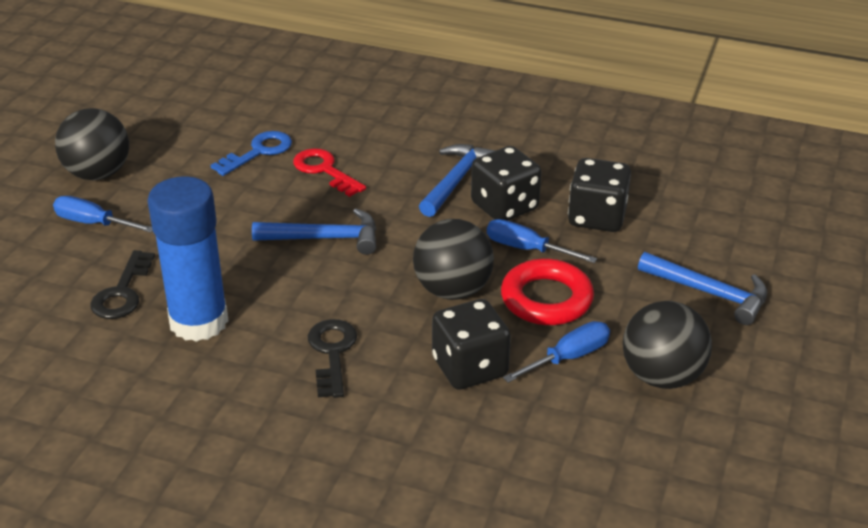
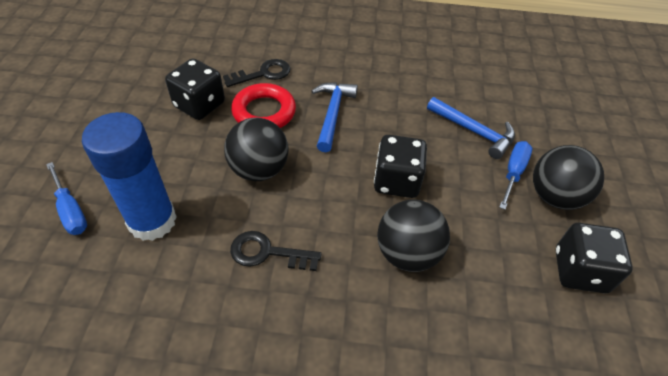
blue hammer: [252,209,376,255] [419,144,496,217] [638,252,767,325] = 3 -> [312,82,358,152] [427,97,515,159] = 2
blue key: [210,131,292,176] = 1 -> none = 0
blue screwdriver: [53,196,153,233] [487,219,597,263] [503,321,610,383] = 3 -> [46,162,87,235] [499,141,532,210] = 2
red key: [293,148,366,197] = 1 -> none = 0

